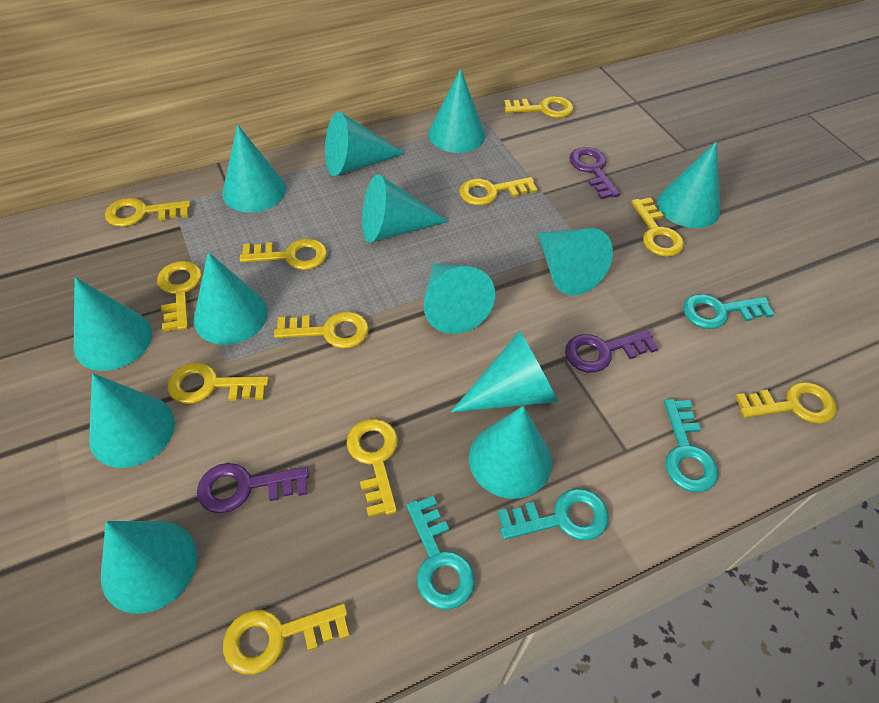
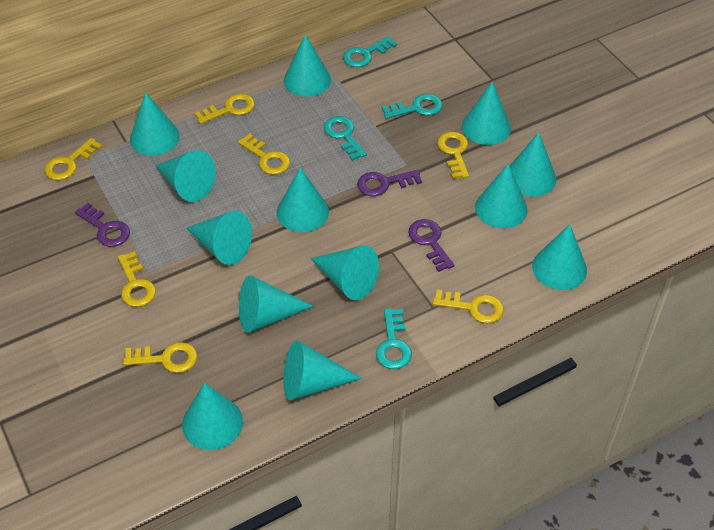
yellow key: [105,198,190,227] [157,261,202,332] [167,363,269,404] [223,604,350,675] [240,238,327,270] [274,311,369,349] [346,419,398,517] [459,177,538,206] [504,96,574,118] [631,198,684,257] [735,382,837,424] = 11 -> [44,138,102,180] [118,251,156,307] [123,342,197,373] [194,93,255,124] [238,134,290,175] [433,289,504,324] [437,132,469,179] = 7

